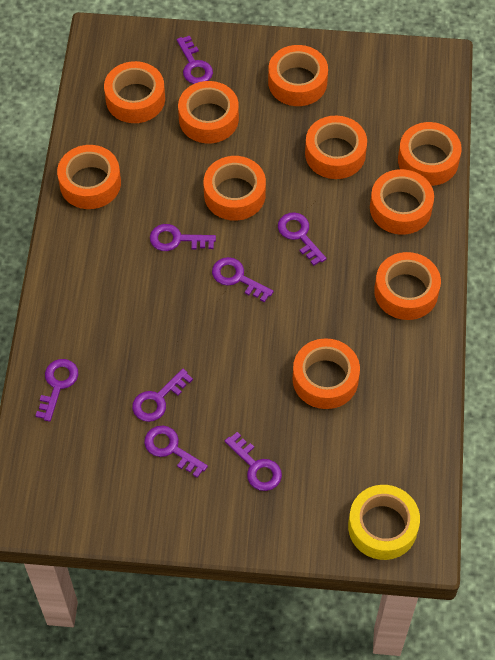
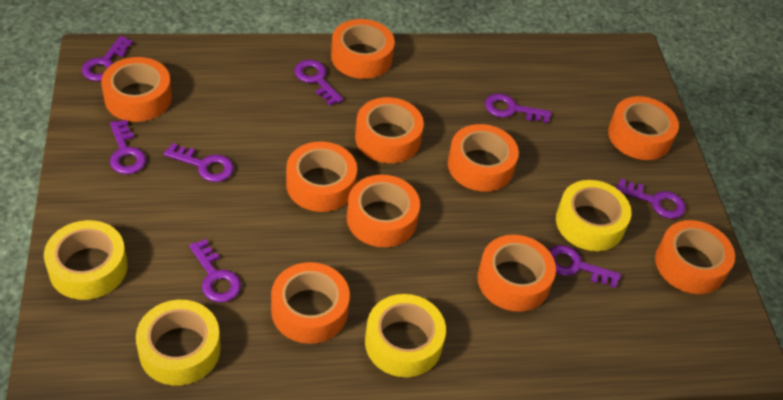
yellow tape: [348,485,420,560] = 1 -> [44,220,128,300] [136,300,221,386] [365,294,446,377] [556,180,632,251] = 4

